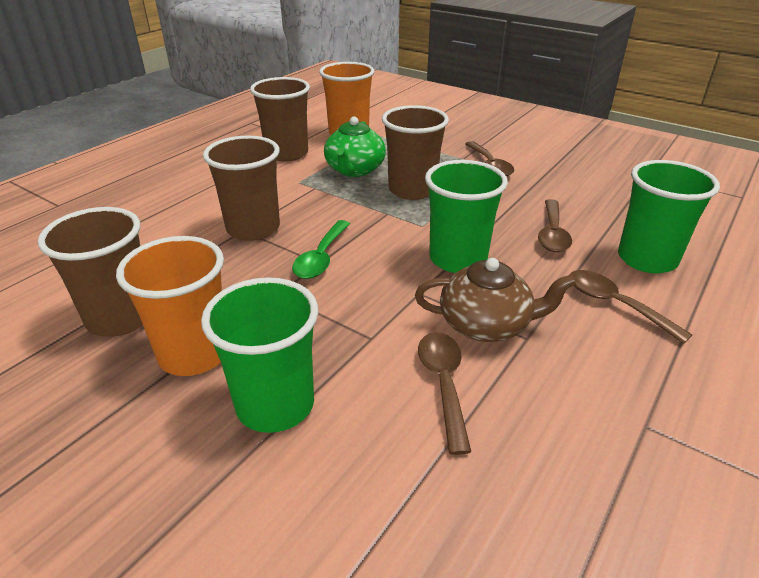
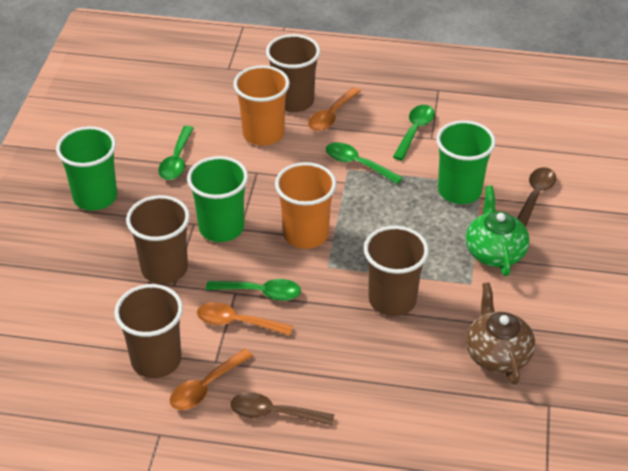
brown spoon: [418,332,471,455] [465,141,514,176] [538,199,572,252] [569,270,692,344] = 4 -> [230,392,334,426] [517,167,556,227] = 2
green spoon: [292,220,350,279] = 1 -> [158,126,194,180] [206,279,301,301] [326,142,403,184] [393,105,435,160] = 4
orange spoon: none = 0 -> [170,349,253,410] [197,302,293,336] [308,87,361,131] = 3

